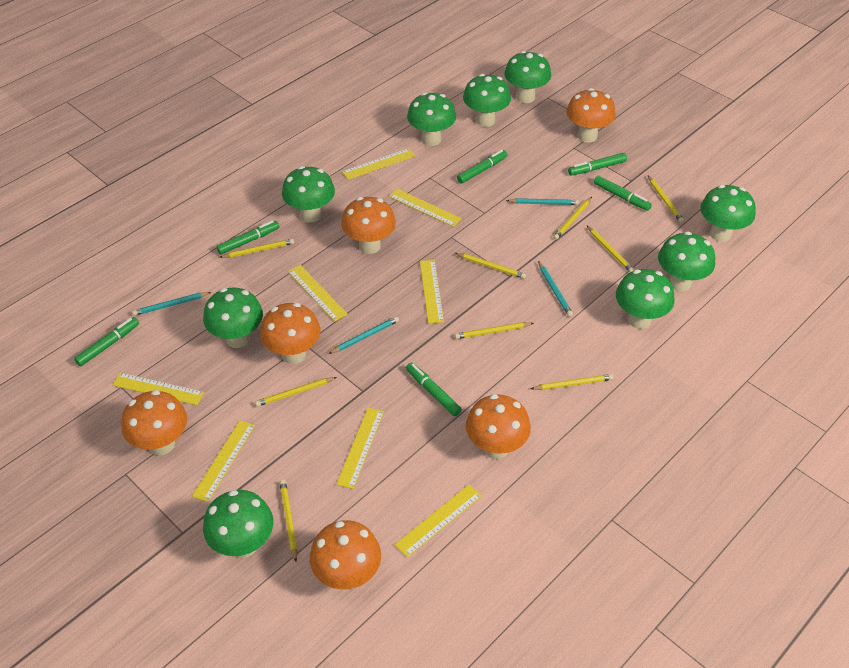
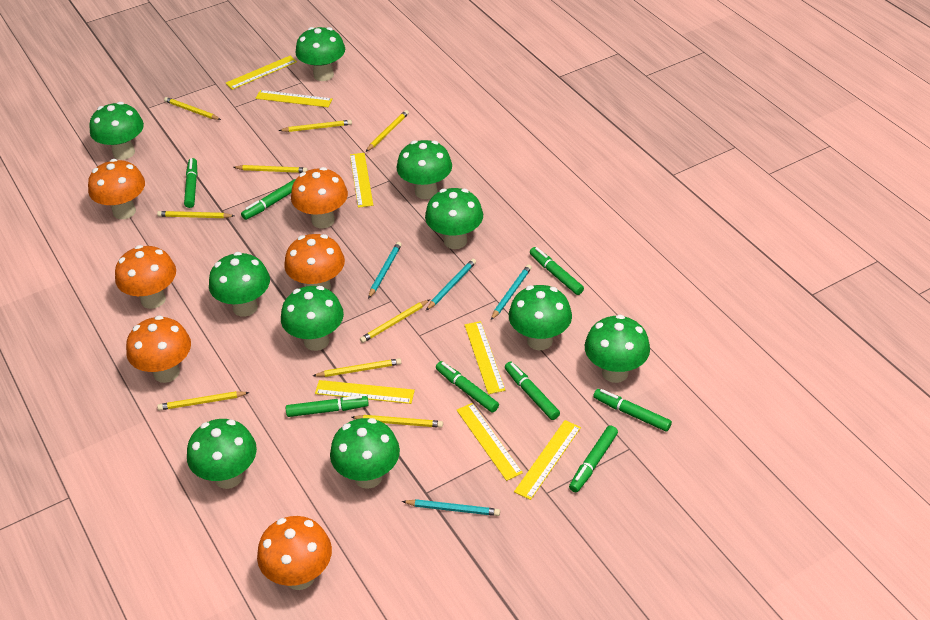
green marker: [74,317,139,366] [216,220,279,255] [406,363,462,416] [457,150,507,184] [568,153,627,176] [594,176,652,211] = 6 -> [184,158,197,208] [241,179,296,220] [286,395,369,417] [436,361,499,413] [505,362,560,420] [530,247,584,295] [569,426,618,492] [593,389,672,432] = 8
green mushroom: [203,288,263,348] [203,490,273,558] [282,166,335,223] [407,92,456,146] [463,74,511,127] [504,51,551,103] [616,269,675,329] [658,231,715,291] [700,185,756,242] = 9 -> [89,102,144,160] [187,419,257,489] [209,252,270,317] [281,286,344,351] [295,27,345,81] [330,418,400,489] [397,140,452,199] [425,188,483,249] [509,285,572,350] [585,315,650,383] = 10
yellow ruler: [113,373,204,405] [192,420,255,502] [288,265,348,322] [336,407,384,489] [342,148,415,180] [389,189,462,227] [395,485,482,557] [420,260,444,323] = 8 -> [226,56,297,90] [256,90,333,107] [315,380,415,404] [350,153,373,208] [457,403,523,481] [465,321,505,394] [514,420,581,500] = 7

